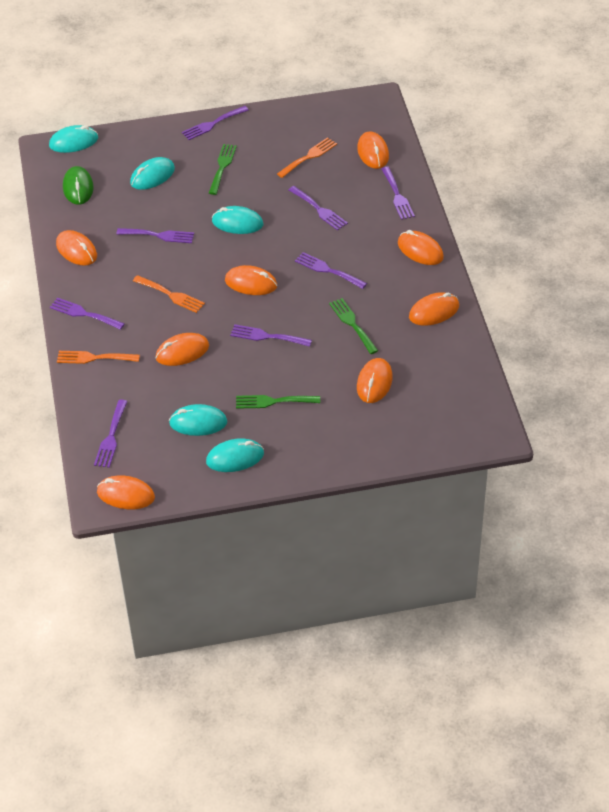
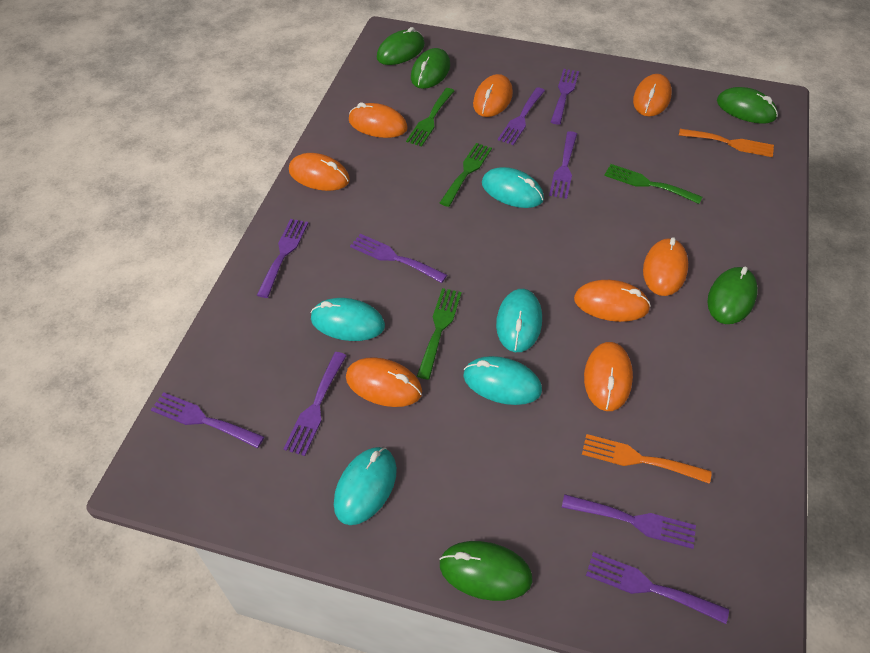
green fork: [209,144,237,195] [236,395,320,409] [329,298,378,354] = 3 -> [406,88,454,147] [417,288,462,380] [440,143,492,207] [604,164,702,204] = 4
green mouse: [63,166,94,205] = 1 -> [377,27,425,65] [411,48,450,89] [439,541,532,601] [708,267,758,324] [717,87,778,124] = 5
orange fork: [57,351,140,364] [133,275,205,313] [277,137,337,178] = 3 -> [582,434,711,484] [679,129,774,157] = 2
purple fork: [50,298,125,330] [94,400,128,468] [116,228,194,243] [182,106,249,140] [230,324,312,347] [288,186,348,231] [295,252,367,289] [381,167,415,220] = 8 -> [151,392,264,448] [257,219,308,298] [283,352,347,456] [350,234,447,283] [498,87,545,145] [549,131,577,199] [551,69,579,125] [562,494,696,549] [586,552,729,624] = 9

